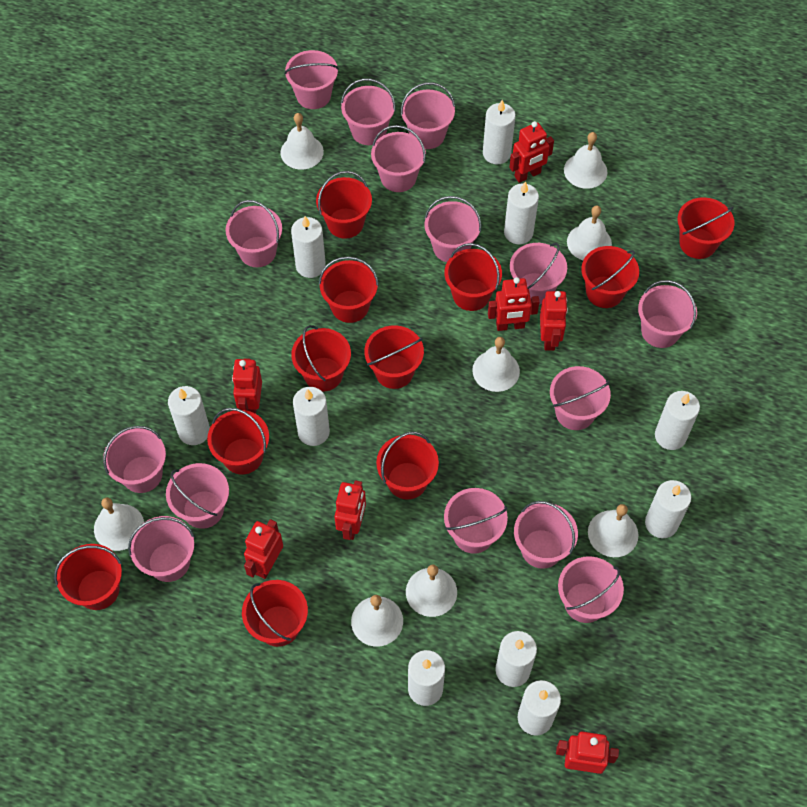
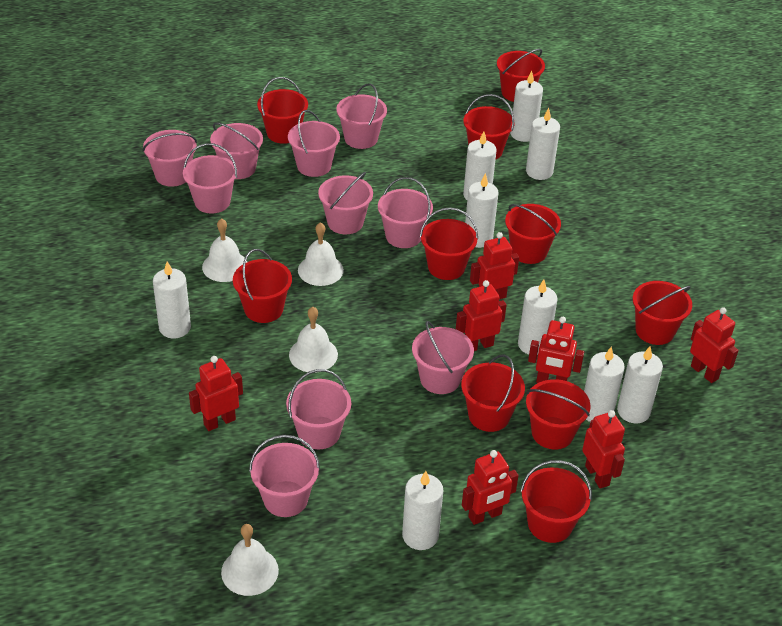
pink bucket: [103,426,166,493] [128,516,195,582] [166,463,229,529] [226,200,282,267] [284,50,339,109] [341,79,396,145] [371,125,426,192] [401,82,455,149] [425,196,482,262] [444,488,508,554] [510,243,567,304] [514,501,578,569] [550,366,611,430] [558,556,624,623] [638,280,697,348] = 15 -> [142,130,197,187] [183,143,237,213] [210,123,263,179] [249,435,320,517] [286,369,351,449] [288,110,340,177] [318,172,373,234] [336,83,387,149] [378,177,433,248] [412,321,474,394] = 10
red bucket: [54,544,122,610] [207,408,269,475] [242,580,308,647] [291,325,351,392] [316,171,372,239] [319,256,379,323] [364,325,424,389] [376,432,439,499] [444,243,502,311] [581,246,639,308] [677,197,734,259] = 11 -> [233,249,292,323] [257,77,308,144] [420,207,478,280] [461,354,525,432] [463,94,515,159] [497,49,545,102] [505,204,561,264] [520,460,592,543] [526,379,590,449] [633,281,692,345] = 10
white bell: [94,498,144,551] [280,113,324,170] [351,595,403,647] [406,565,457,617] [472,337,520,392] [564,132,607,189] [567,206,612,260] [588,504,638,557] = 8 -> [202,218,247,282] [221,524,279,596] [289,307,338,373] [298,222,344,286] = 4
white candle: [168,386,210,445] [291,216,326,278] [293,387,330,446] [408,650,445,706] [483,100,516,164] [495,631,537,687] [504,181,539,245] [518,680,561,736] [645,480,691,538] [655,391,700,450] = 10 -> [153,261,191,339] [402,471,444,550] [463,131,497,200] [465,173,498,248] [510,71,543,142] [518,280,558,356] [526,108,560,180] [584,346,625,422] [617,346,663,423] = 9

